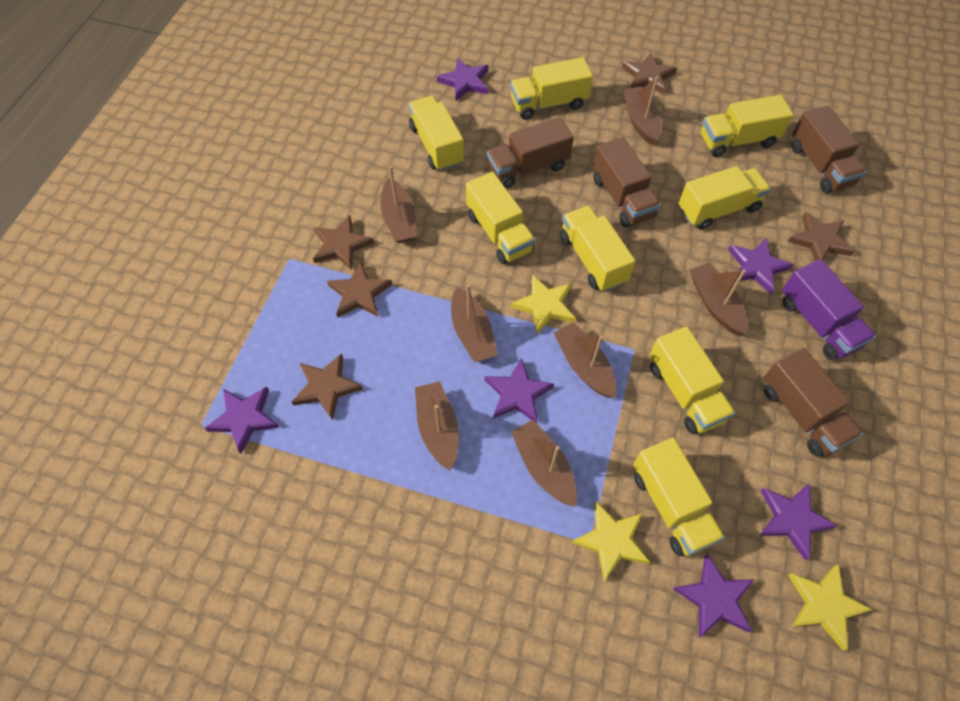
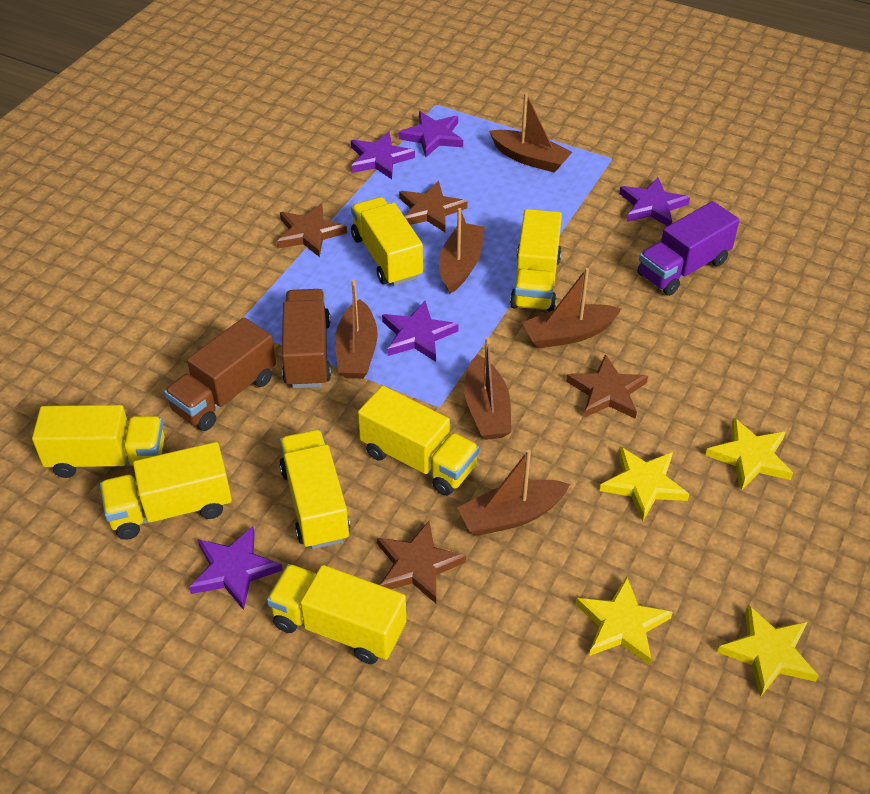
brown boat: [380,166,417,243] [415,381,459,470] [451,284,498,363] [511,420,577,507] [554,322,617,398] [623,77,662,145] [690,262,748,335] = 7 -> [335,279,378,379] [439,208,485,294] [457,449,570,536] [464,337,511,440] [489,93,572,173] [522,268,621,348] = 6
brown star: [292,353,363,420] [313,216,374,270] [327,261,393,317] [622,53,677,94] [787,212,855,261] = 5 -> [277,204,347,257] [377,521,466,603] [399,181,468,233] [566,354,648,419] = 4
brown truck: [487,117,574,189] [593,137,661,227] [763,348,863,457] [791,106,867,193] = 4 -> [164,317,276,431] [282,289,331,388] = 2
purple star: [205,387,280,454] [437,58,488,101] [484,358,554,423] [673,554,754,637] [728,238,794,294] [759,484,838,560] = 6 -> [189,526,283,610] [351,132,415,179] [382,301,459,362] [398,111,463,157] [619,177,690,226] = 5
yellow star: [511,274,576,334] [571,501,650,581] [788,564,873,650] = 3 -> [576,577,673,665] [600,447,689,521] [705,418,793,491] [718,605,819,697] = 4
yellow truck: [408,96,464,171] [466,172,535,264] [510,57,593,120] [560,206,635,292] [633,438,725,556] [649,326,735,434] [678,166,771,230] [701,95,794,157] = 8 -> [32,405,165,478] [100,442,232,540] [267,564,406,664] [279,430,350,549] [351,197,423,286] [358,386,479,496] [510,209,562,312] = 7

